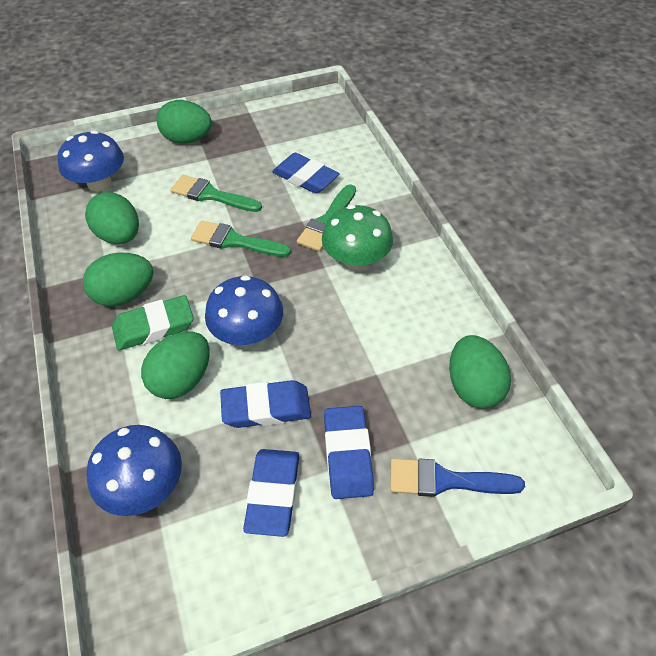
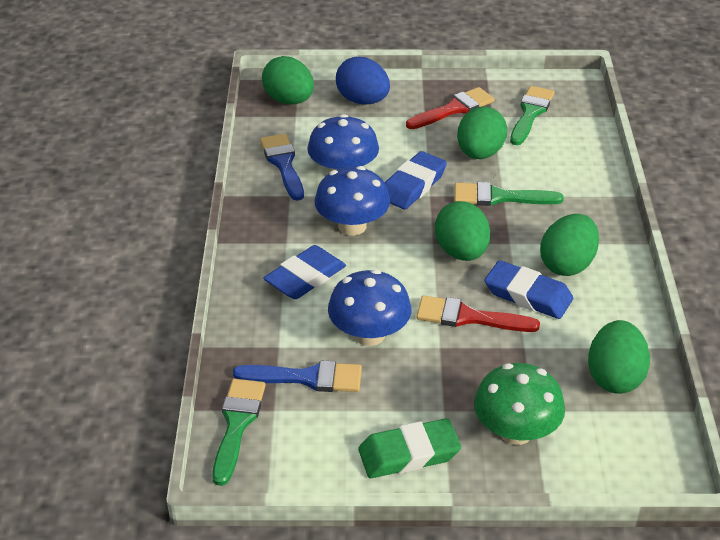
blue brush: [390,458,525,497] = 1 -> [233,360,362,392] [260,134,304,201] = 2
blue egg: none = 0 -> [336,57,390,104] = 1
blue eraser: [220,380,311,428] [243,449,299,537] [272,153,340,194] [324,406,374,499] = 4 -> [263,245,346,299] [385,151,447,209] [484,260,573,319] = 3
red brush: none = 0 -> [406,87,494,129] [416,296,540,332] = 2

